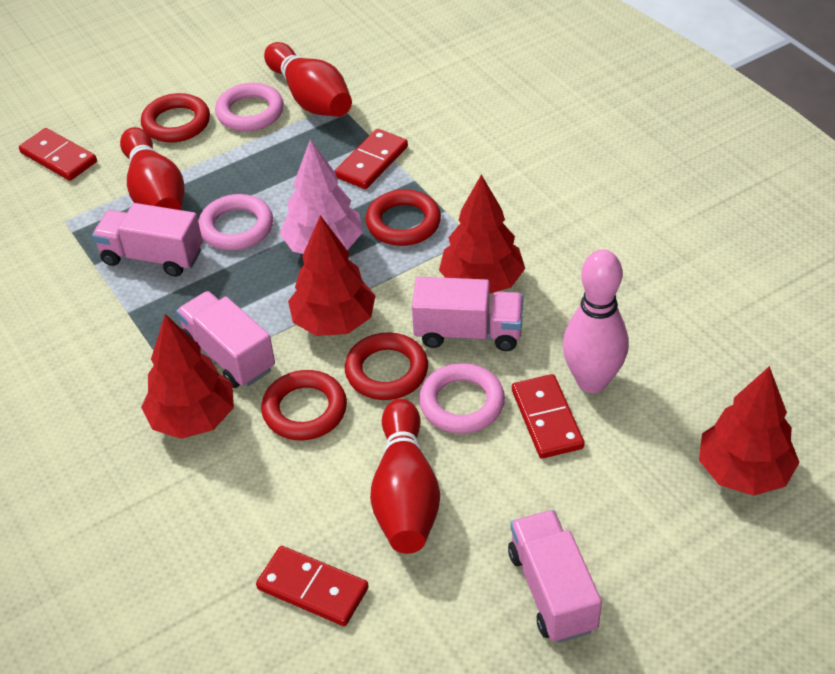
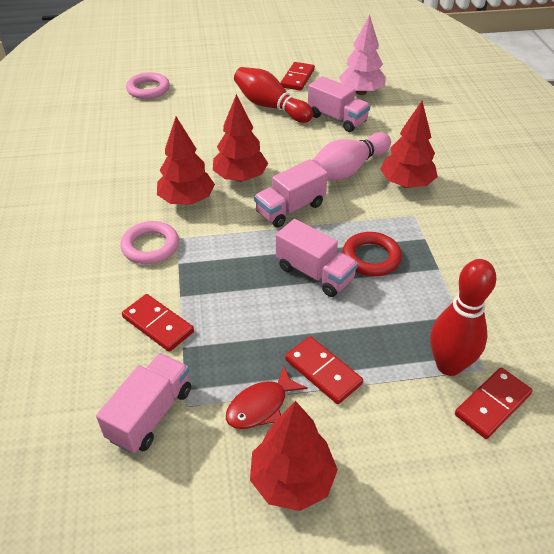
pink ring: [199,194,273,250] [215,83,284,131] [419,363,505,434] = 3 -> [120,221,179,264] [126,72,170,99] = 2
red bowling pin: [120,127,185,210] [264,42,352,117] [370,399,440,554] = 3 -> [234,67,313,123] [430,259,496,376] = 2
red fish: none = 0 -> [226,366,308,429] = 1
red ring: [141,93,210,143] [261,370,347,440] [345,332,428,400] [365,189,441,246] = 4 -> [342,232,402,276] = 1

